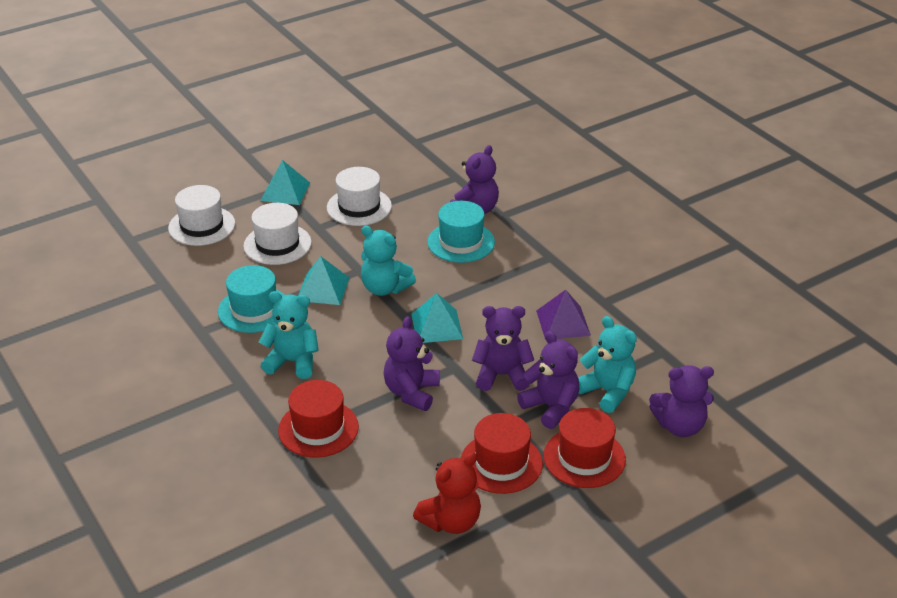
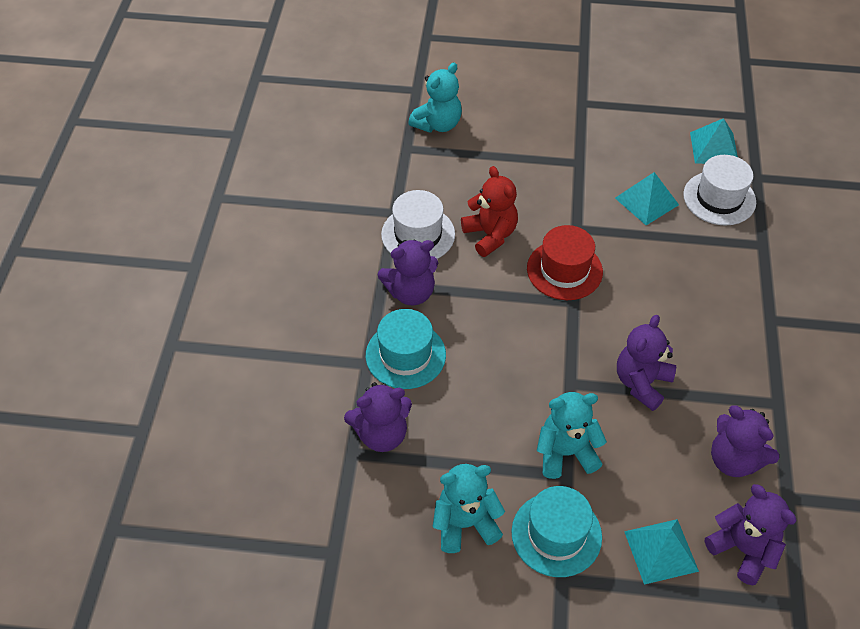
purple pyramid: [536,290,591,340] = 1 -> none = 0
red hat: [278,380,359,458] [461,413,543,494] [543,408,626,488] = 3 -> [527,225,603,300] = 1
white hat: [168,185,235,246] [243,203,312,265] [327,167,392,226] = 3 -> [381,190,455,259] [683,155,756,226] = 2

